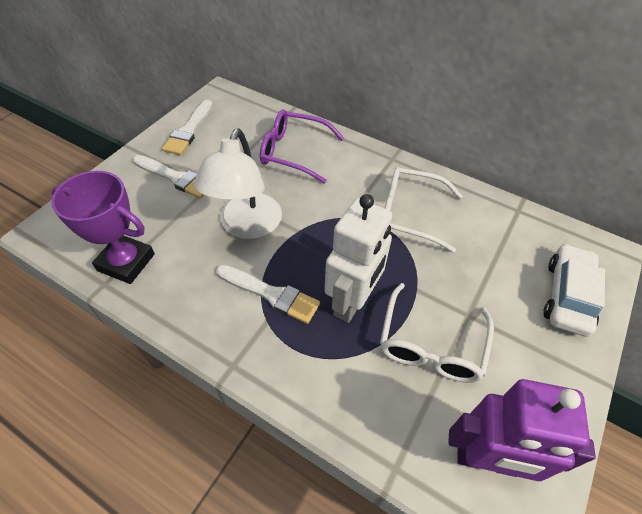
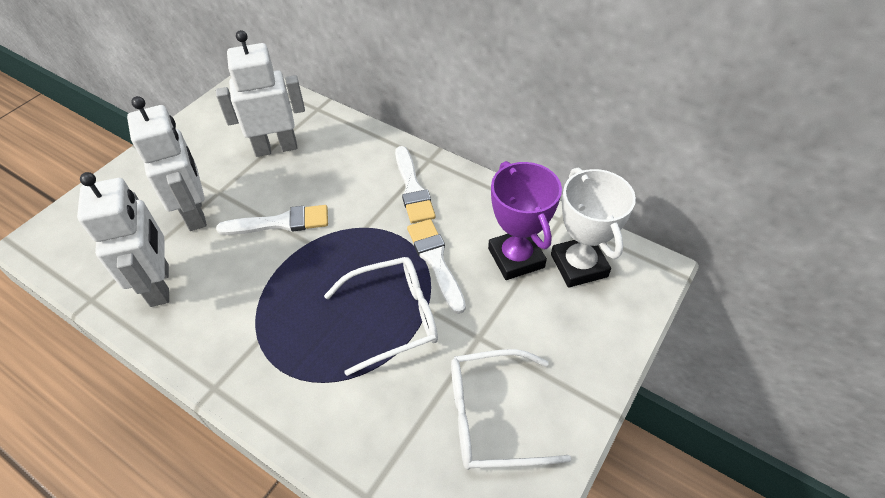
purple glasses: [260,110,344,183] = 1 -> none = 0
purple robot: [448,379,596,481] = 1 -> none = 0
white car: [544,243,605,337] = 1 -> none = 0
white lamp: [194,128,282,239] = 1 -> none = 0
white robot: [325,194,392,323] = 1 -> [77,172,169,307] [127,96,207,231] [216,30,305,157] = 3
white trophy: none = 0 -> [551,168,636,288] = 1

